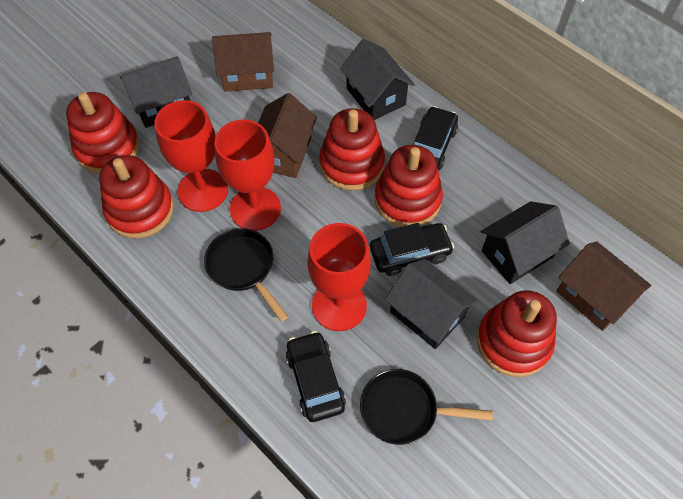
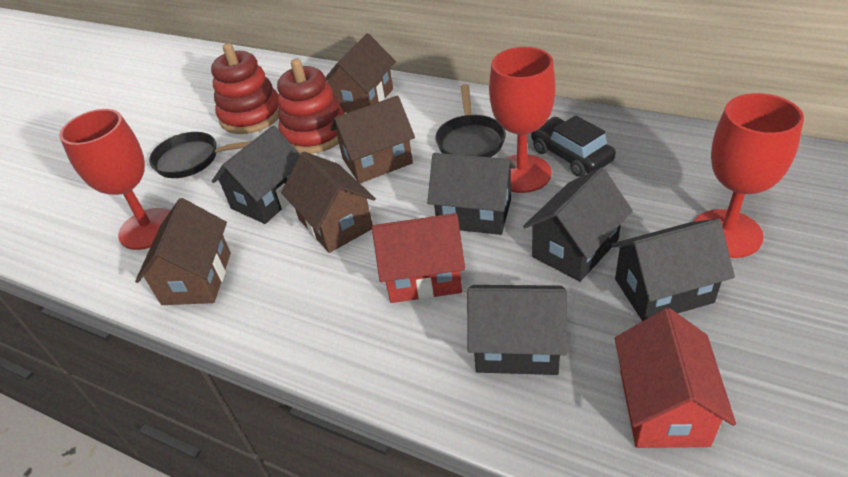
black car: [286,331,346,422] [370,223,454,276] [413,106,458,170] = 3 -> [531,115,616,177] = 1
black house: [120,56,193,128] [340,39,415,120] [385,259,478,349] [481,201,570,284] = 4 -> [212,126,300,224] [427,153,516,235] [467,285,567,375] [523,168,633,282] [611,219,735,321] = 5
brown house: [212,32,274,92] [258,93,317,178] [556,242,651,331] = 3 -> [135,198,231,305] [281,151,376,253] [325,33,396,113] [330,96,415,183] = 4
red house: none = 0 -> [372,213,465,303] [615,308,736,448] = 2
red stacking toy: [66,92,140,173] [99,155,174,239] [319,108,385,191] [374,145,443,227] [477,290,557,377] = 5 -> [211,43,279,134] [277,59,345,154] = 2

